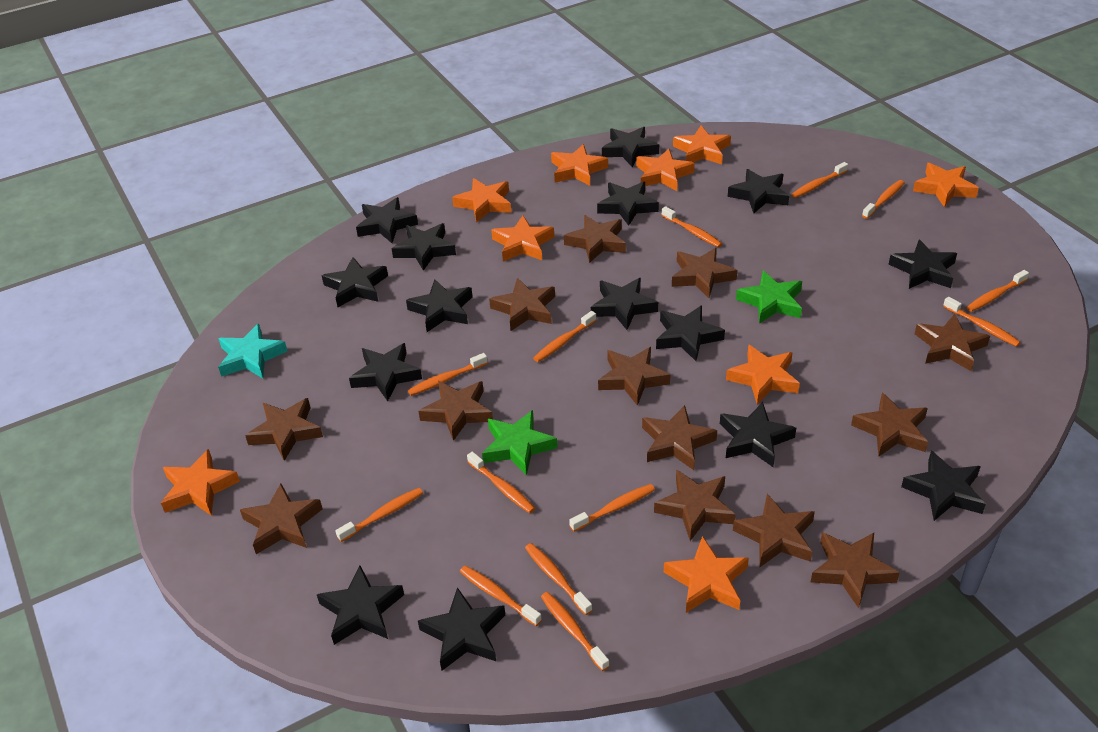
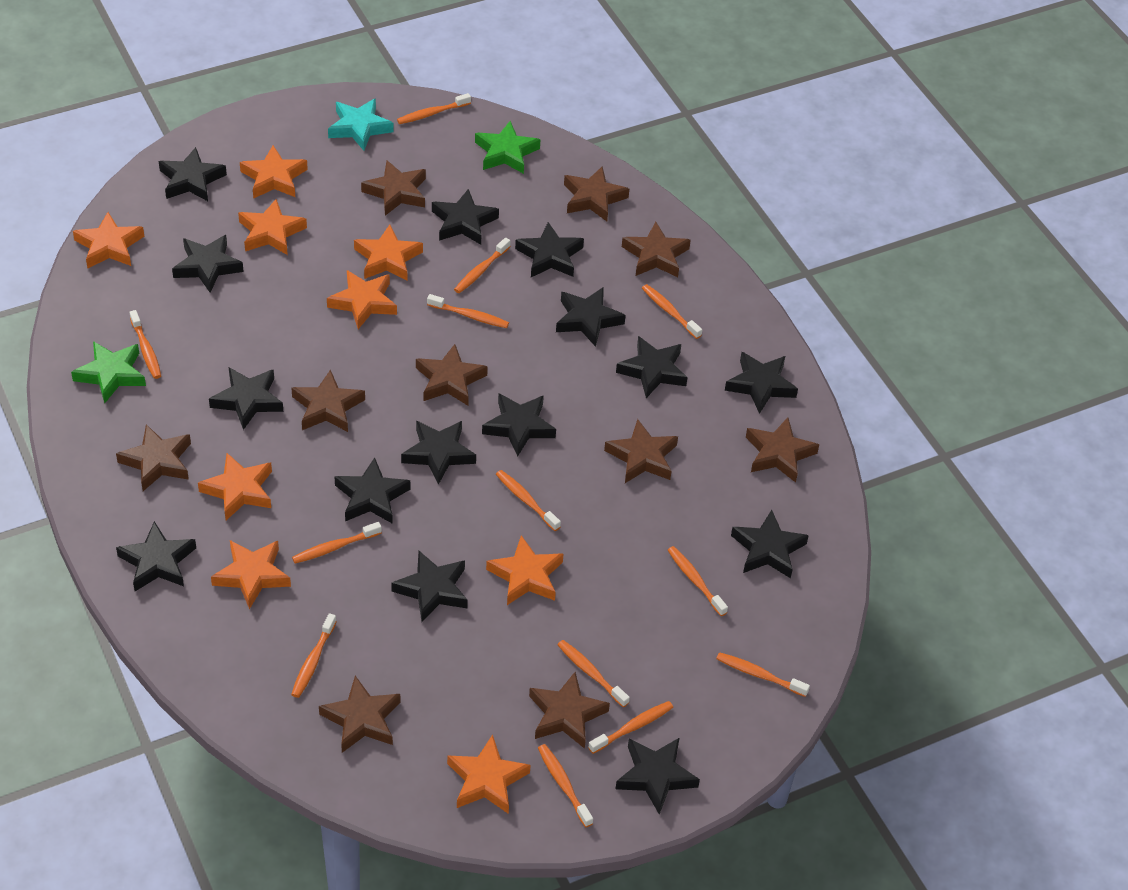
brown star: [240,484,322,554] [245,398,323,461] [418,381,493,441] [489,278,555,331] [564,215,626,263] [598,347,671,406] [642,405,717,470] [654,470,736,541] [672,248,737,298] [733,494,815,567] [811,532,900,608] [851,393,928,457] [914,314,990,371] = 13 -> [116,424,191,491] [292,370,365,432] [319,676,400,753] [361,160,426,216] [416,344,488,405] [529,672,610,749] [564,166,629,221] [604,419,678,483] [622,222,691,277] [746,418,819,483] = 10

